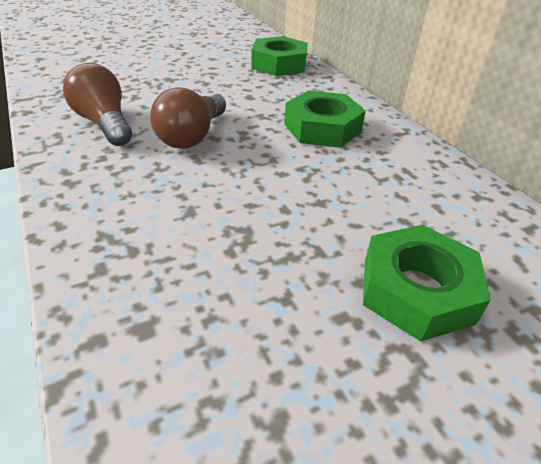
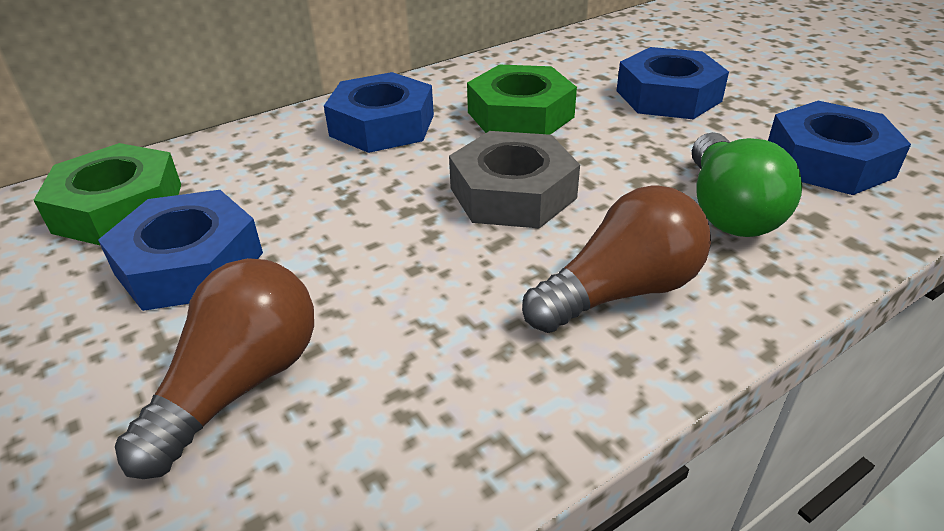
blue nut: none = 0 -> [98,190,263,311] [324,72,434,153] [617,47,729,119] [768,101,911,195] = 4
green light bulb: none = 0 -> [692,132,802,237] = 1
green nut: [251,36,308,76] [284,91,366,148] [363,225,491,342] = 3 -> [33,143,181,246] [467,65,577,135] = 2
grey nut: none = 0 -> [449,131,580,229] = 1

